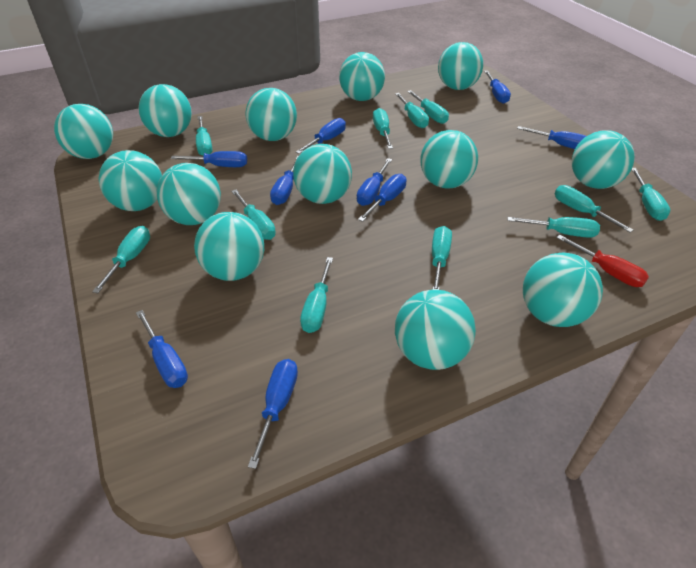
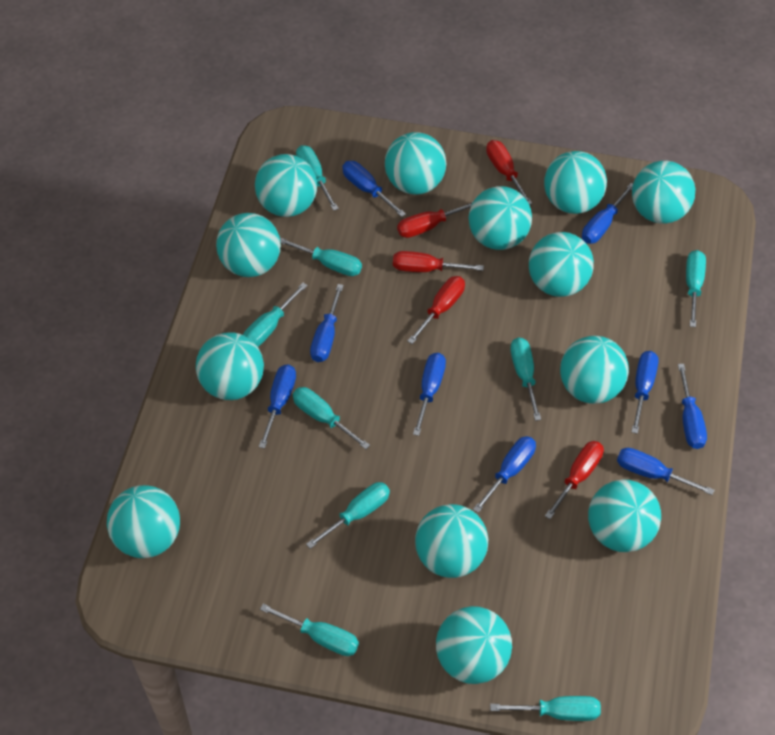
red screwdriver: [556,235,649,287] = 1 -> [393,251,484,272] [397,202,473,238] [407,276,465,344] [486,140,532,205] [545,441,604,519] = 5
turquoise screwdriver: [92,226,150,293] [196,116,212,156] [231,190,276,240] [300,257,333,333] [373,108,393,149] [395,93,429,128] [407,90,449,124] [432,226,452,290] [508,217,600,238] [555,185,633,233] [632,168,670,221] = 11 -> [243,283,308,347] [260,604,359,656] [280,237,362,276] [293,387,370,449] [296,145,339,211] [306,482,390,549] [490,696,601,721] [510,337,541,421] [686,250,706,327] = 9

